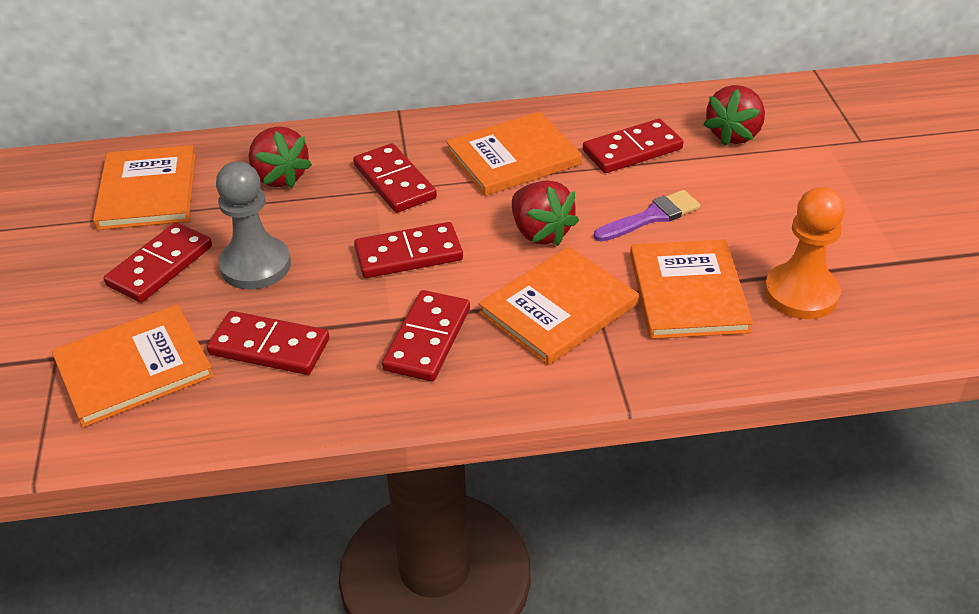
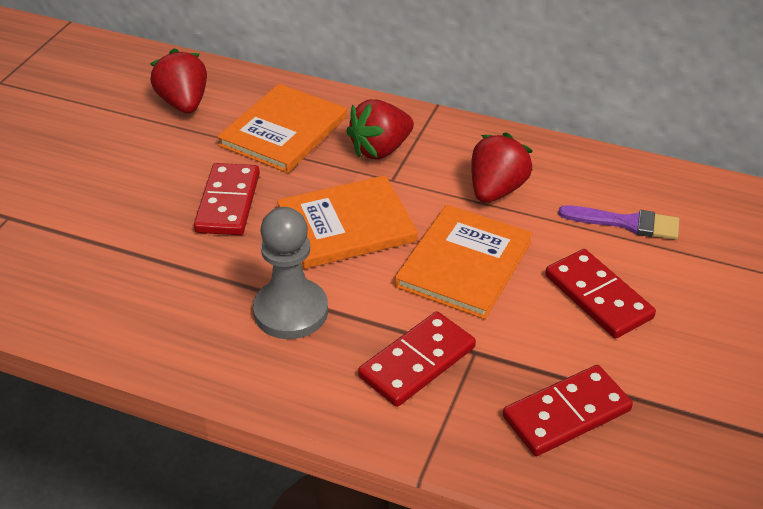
orange book: [51,304,214,427] [93,145,196,230] [446,111,582,196] [479,246,639,365] [630,239,753,339] = 5 -> [217,84,347,173] [277,175,418,269] [394,205,533,319] = 3
orange pawn: [764,187,845,319] = 1 -> none = 0
red domino: [104,222,212,303] [207,311,329,375] [353,143,437,213] [354,222,463,278] [382,290,470,382] [583,119,683,173] = 6 -> [194,163,260,235] [358,311,476,407] [503,365,633,456] [545,249,656,338] = 4

